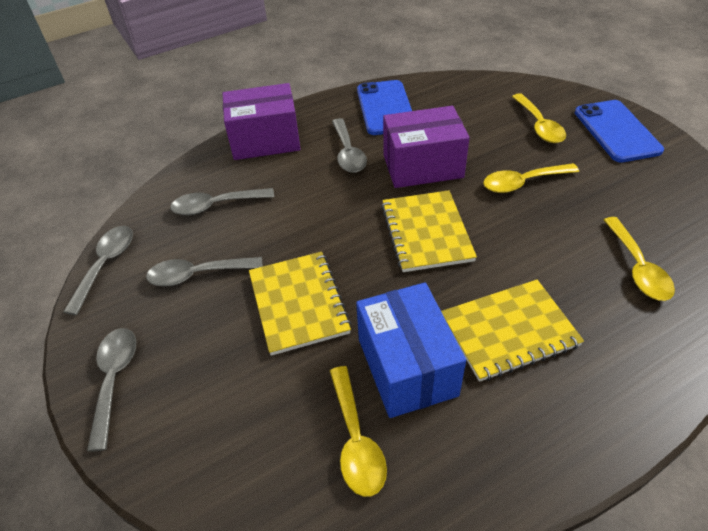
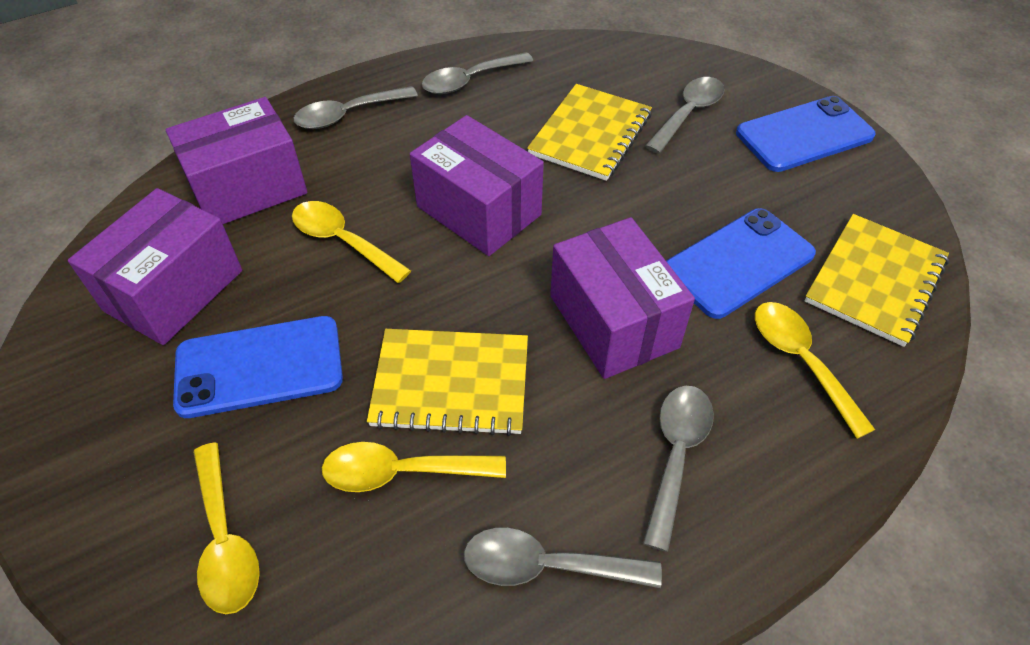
blue box: [356,282,466,418] = 1 -> none = 0
blue phone: [357,80,412,135] [575,100,664,163] = 2 -> [173,316,343,418] [666,208,816,319] [736,96,876,172] = 3
purple box: [222,83,300,160] [383,106,469,188] = 2 -> [68,188,242,345] [166,97,307,224] [410,115,544,256] [550,217,695,379] = 4

